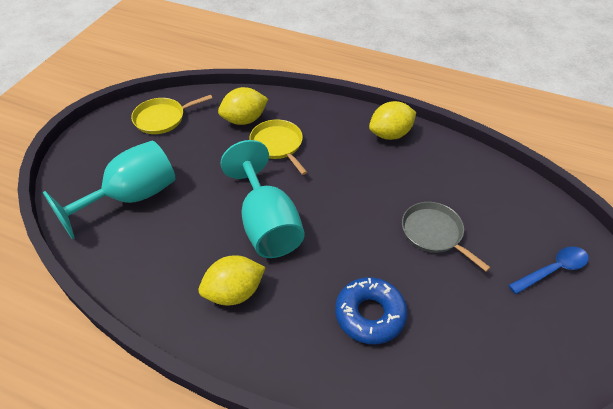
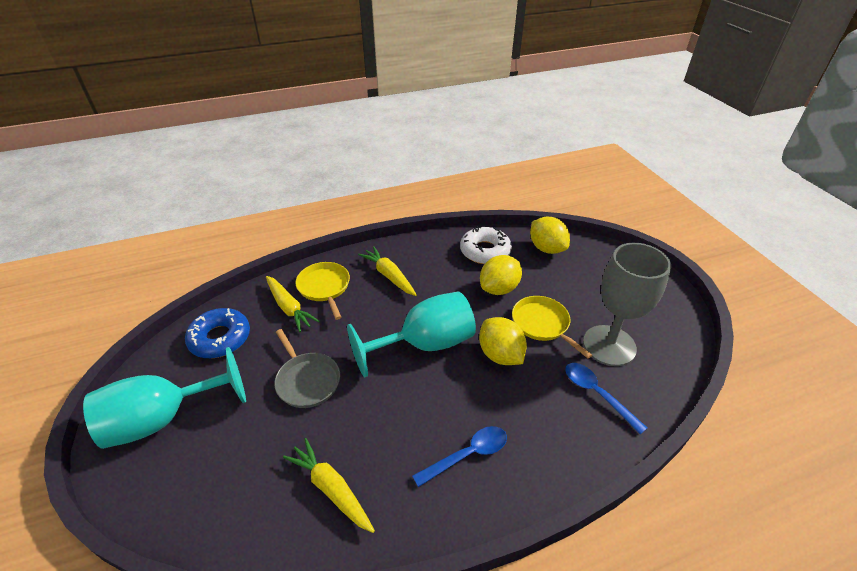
blue spoon: [508,247,589,294] = 1 -> [412,426,507,487] [565,363,648,435] = 2
grey goblet: none = 0 -> [583,243,671,366] = 1
white donut: none = 0 -> [460,226,512,264] = 1
yellow carrot: none = 0 -> [266,276,319,332] [283,438,375,533] [358,246,417,296] = 3

